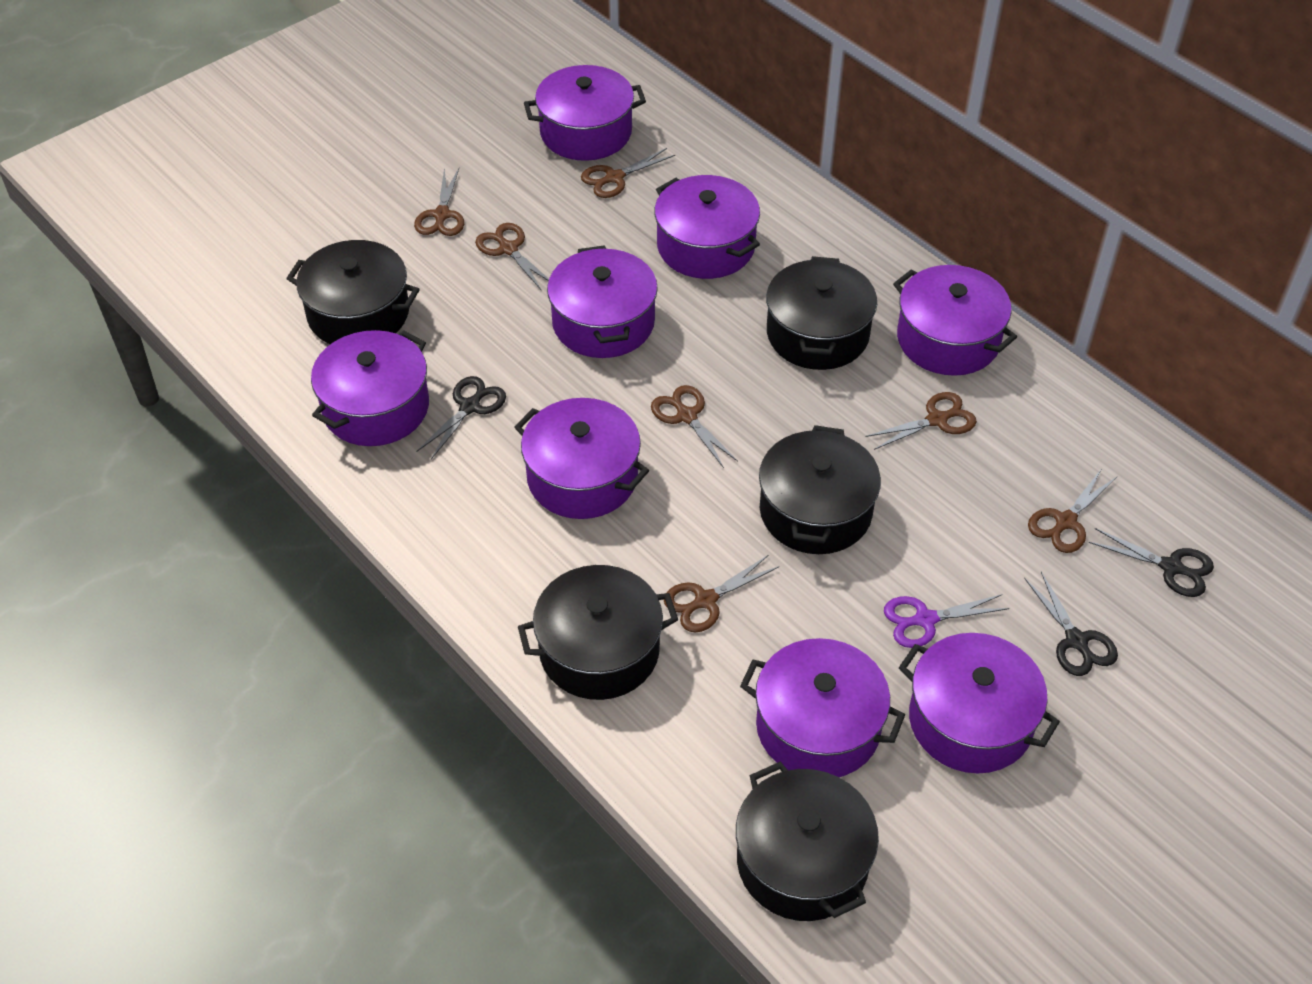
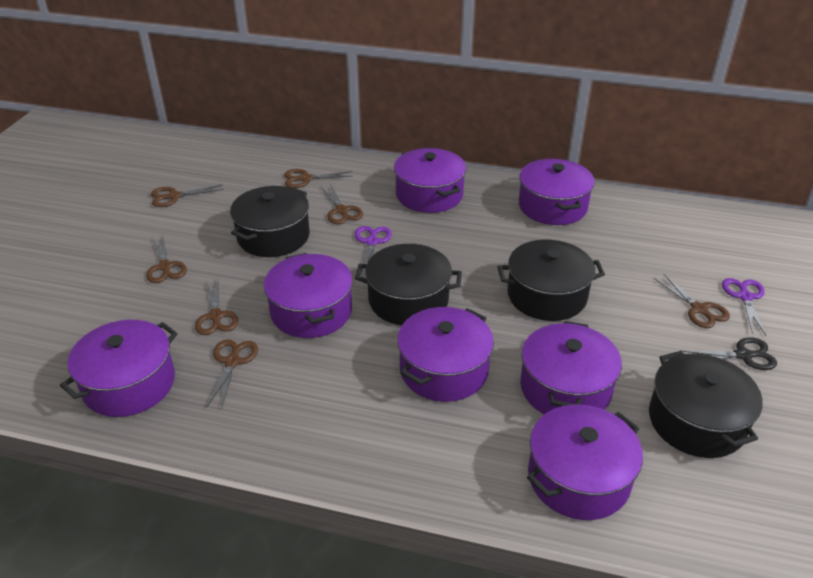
black pot: [286,240,420,344] [518,565,678,700] [736,762,879,921] [759,425,881,554] [766,256,877,370] = 5 -> [230,186,310,257] [355,244,462,325] [497,240,605,321] [649,351,763,458] = 4
black scissors: [416,376,506,459] [1024,572,1118,676] [1089,528,1214,597] = 3 -> [682,337,777,370] = 1
purple pot: [311,330,429,446] [514,398,649,519] [524,65,646,161] [547,245,658,358] [654,175,760,279] [740,638,905,777] [893,265,1017,376] [899,633,1060,773] = 8 -> [60,320,178,417] [264,253,353,338] [394,148,466,213] [397,307,494,402] [519,159,595,225] [520,321,622,414] [527,404,643,520] = 7
purple scissors: [884,594,1010,648] = 1 -> [355,226,392,272] [722,278,766,335] = 2

